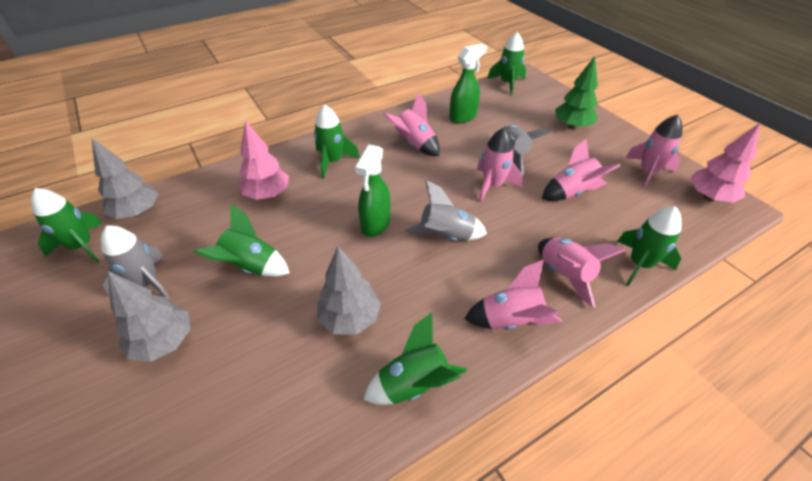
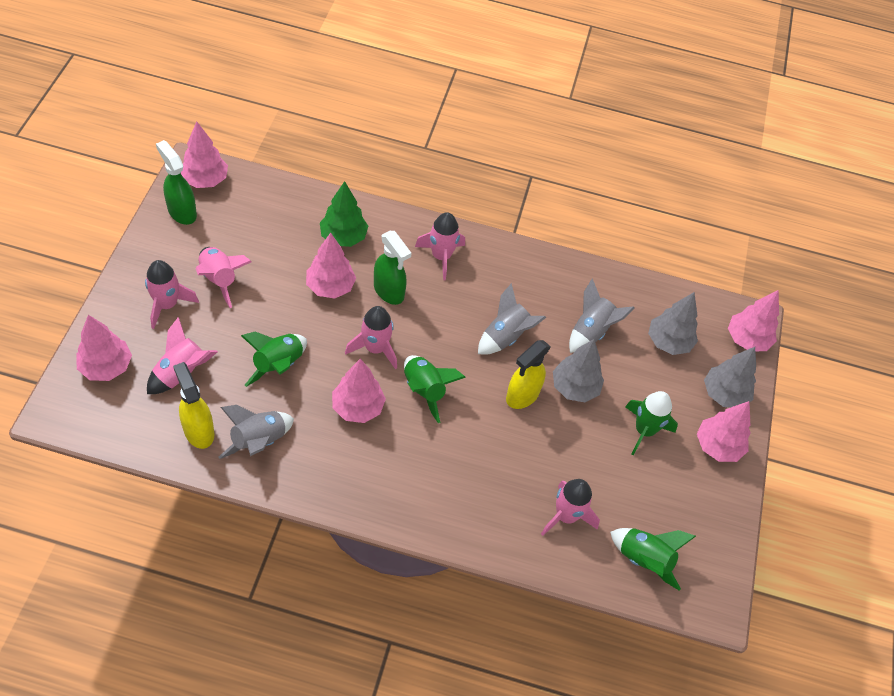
green rocket: [31,188,103,263] [194,204,290,277] [314,105,360,179] [363,312,467,405] [487,32,526,95] [617,206,682,286] = 6 -> [241,332,307,387] [404,355,466,423] [610,528,696,591] [625,391,678,455] = 4
pink tree: [239,120,289,200] [690,123,760,203] = 2 -> [77,315,132,381] [181,121,228,188] [306,233,356,298] [332,359,386,423] [697,401,751,462] [728,290,779,352] = 6
yellow spray bottle: none = 0 -> [173,362,214,449] [506,340,551,409] = 2

